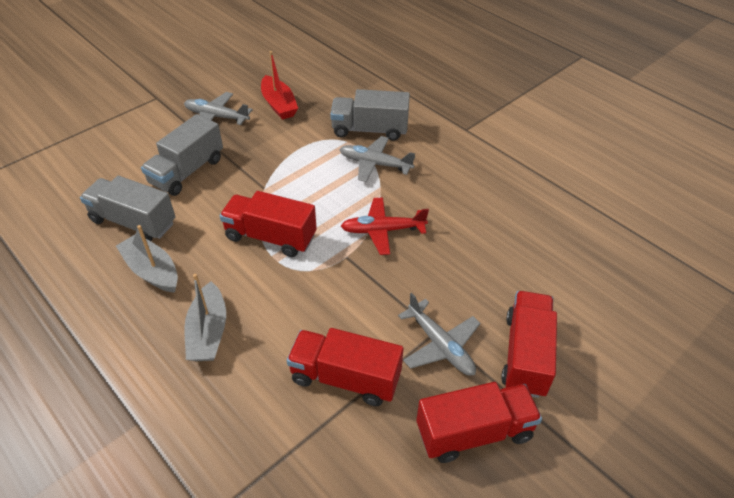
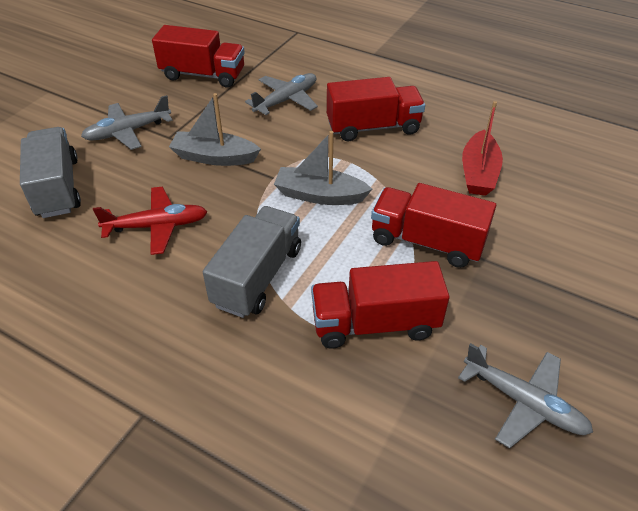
grey truck: [80,176,175,241] [141,114,223,196] [330,89,410,141] = 3 -> [20,127,81,218] [203,206,301,318] = 2

